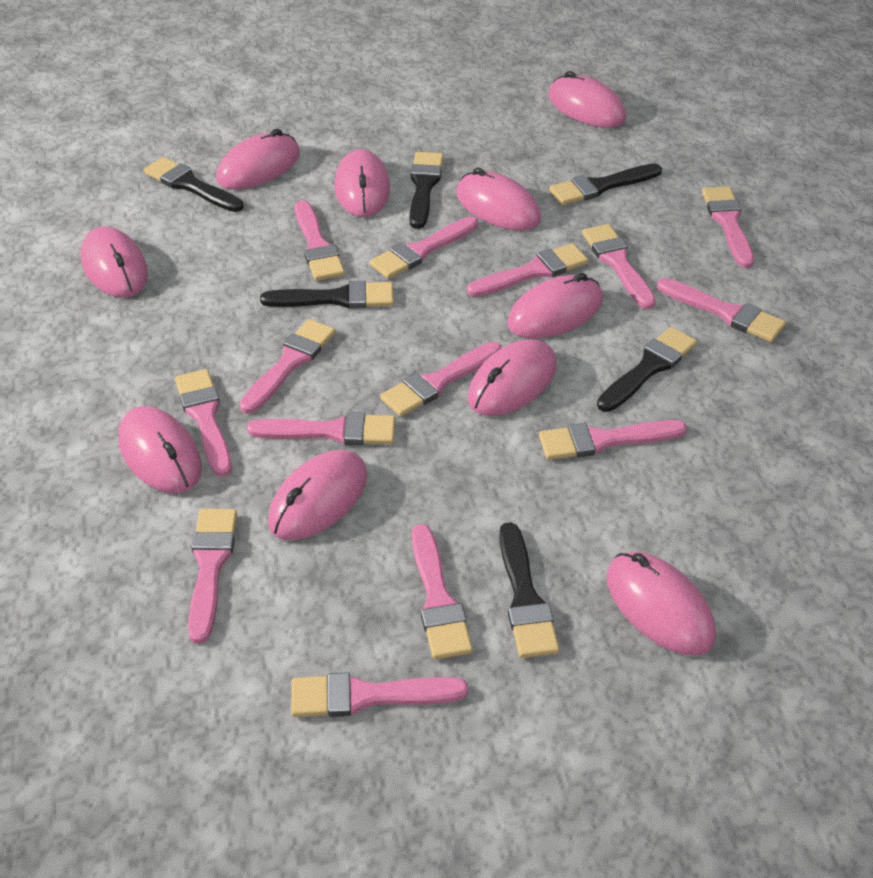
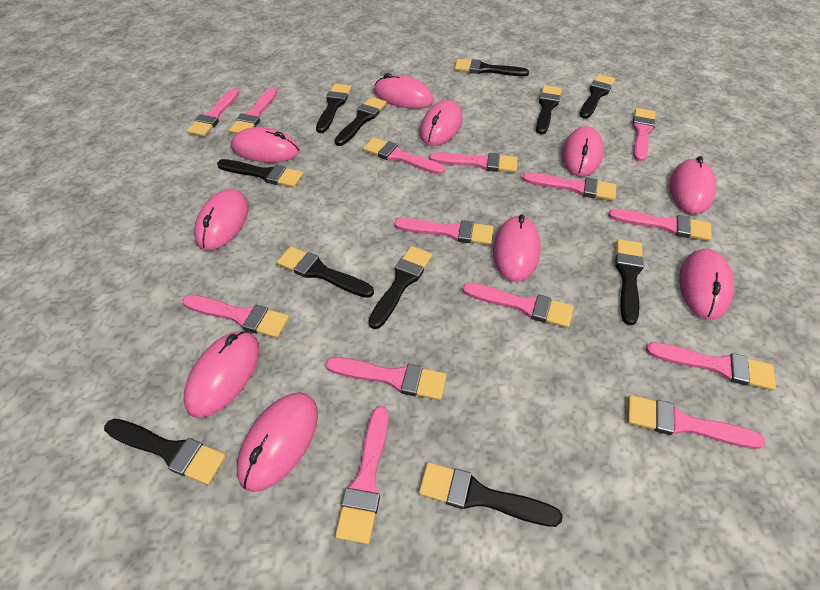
black brush: [144,157,244,212] [260,281,394,309] [410,152,443,229] [499,522,559,658] [549,164,662,205] [597,327,697,412] = 6 -> [104,419,226,485] [217,159,303,188] [277,246,374,298] [316,84,352,133] [334,97,387,146] [368,246,432,329] [419,462,563,527] [455,59,529,76] [536,85,562,134] [580,74,615,119] [615,239,644,325] = 11

